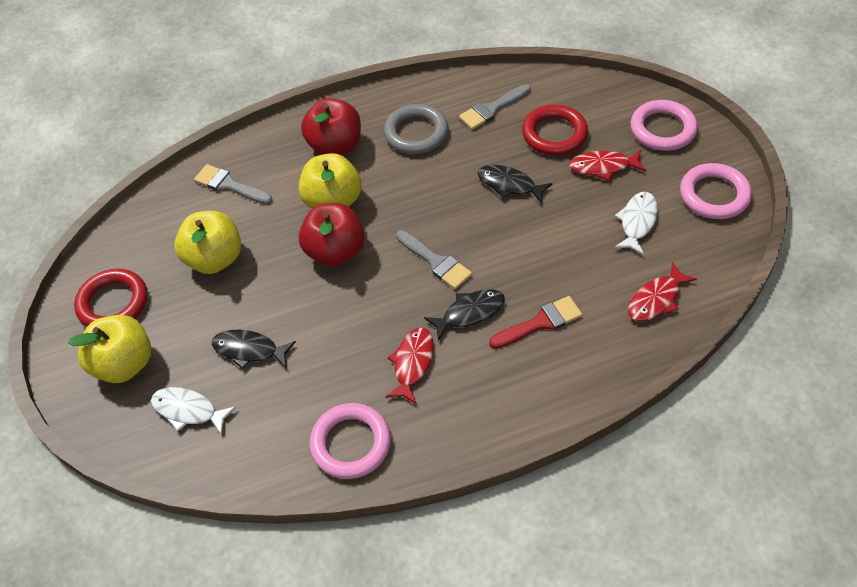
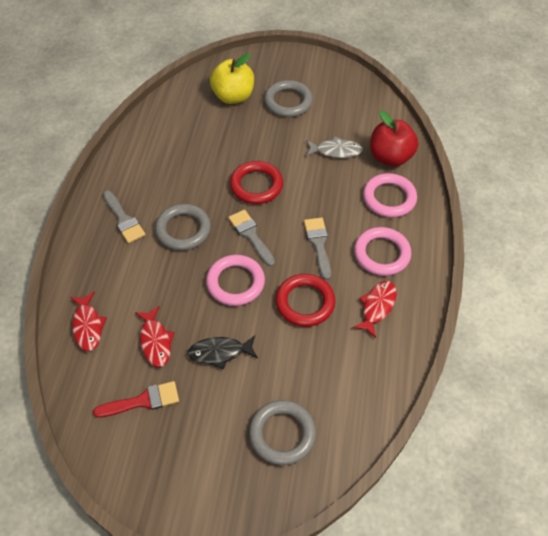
black fish: [212,330,296,369] [424,289,505,341] [477,165,553,204] = 3 -> [187,335,258,369] = 1
grey fish: none = 0 -> [306,136,363,158] = 1
grey ring: [384,104,448,154] = 1 -> [155,204,211,251] [249,400,316,465] [264,80,313,117] = 3
red apple: [299,203,365,267] [301,98,361,155] = 2 -> [370,111,418,167] = 1
white fish: [151,387,236,435] [614,192,658,255] = 2 -> none = 0
yellow apple: [68,315,151,383] [174,211,241,274] [299,153,362,209] = 3 -> [210,53,254,104] = 1

